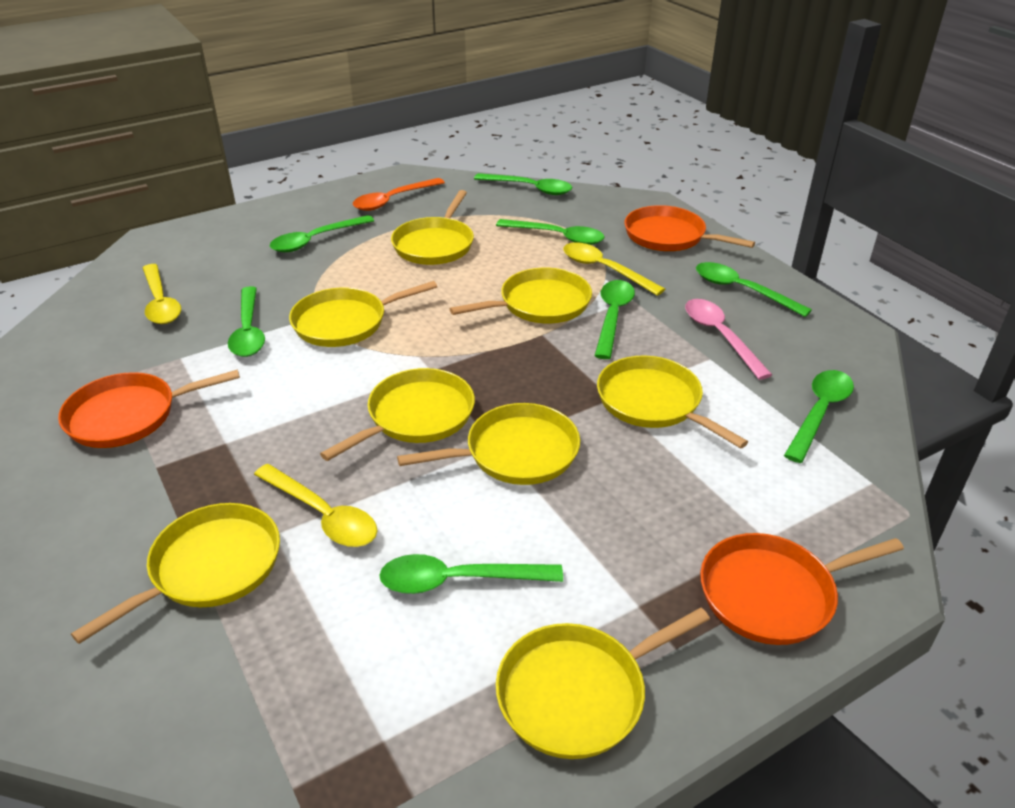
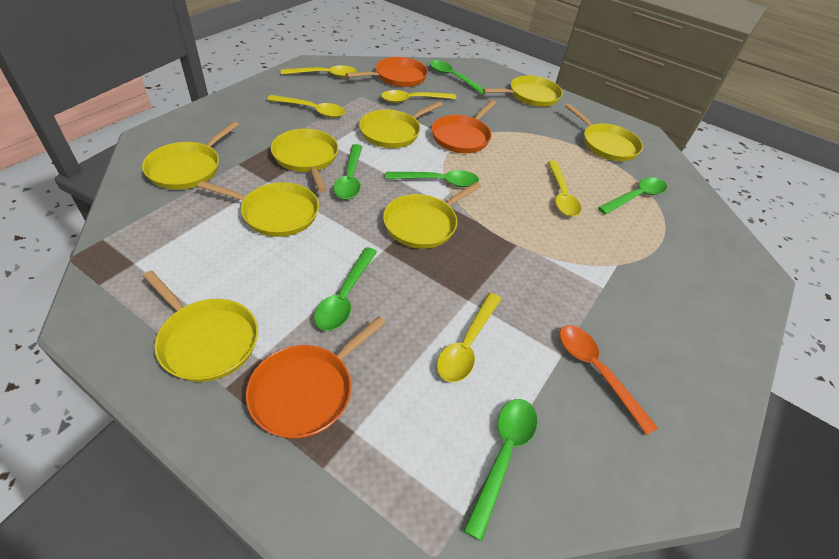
green spoon: [228,286,265,357] [270,215,374,252] [379,554,563,594] [474,173,572,195] [496,219,605,245] [595,280,635,359] [696,262,812,317] [784,370,854,463] = 8 -> [314,247,377,331] [333,144,363,199] [385,170,479,187] [430,60,486,95] [464,399,537,541] [598,177,667,214] = 6
pink spoon: [685,299,772,380] = 1 -> none = 0
yellow spoon: [143,264,181,324] [254,464,378,547] [563,242,665,296] = 3 -> [267,95,345,118] [281,65,357,78] [381,90,456,103] [437,293,501,382] [548,161,581,217] = 5

